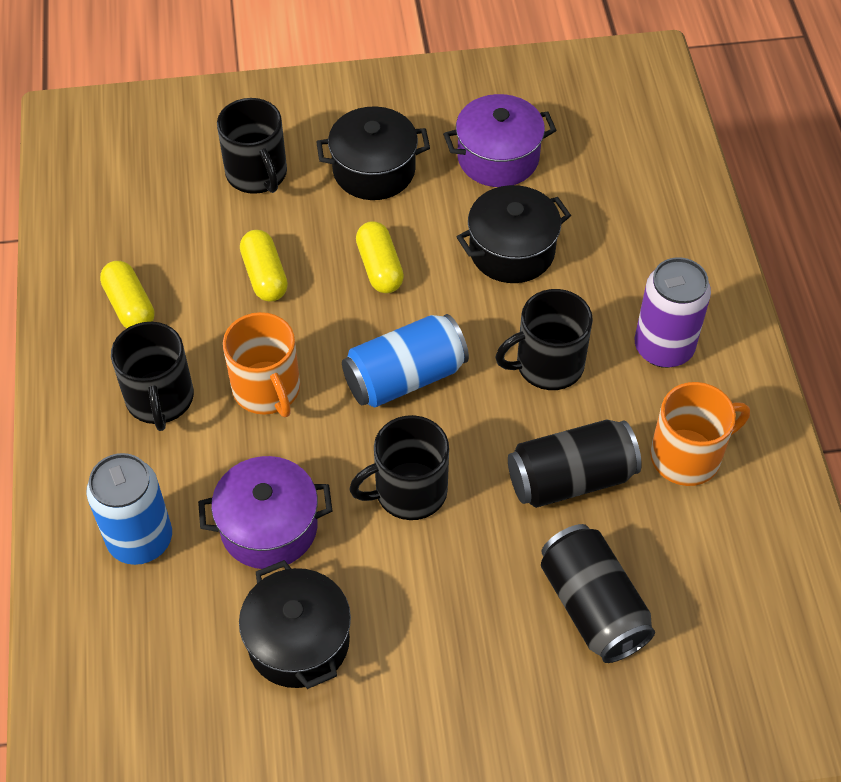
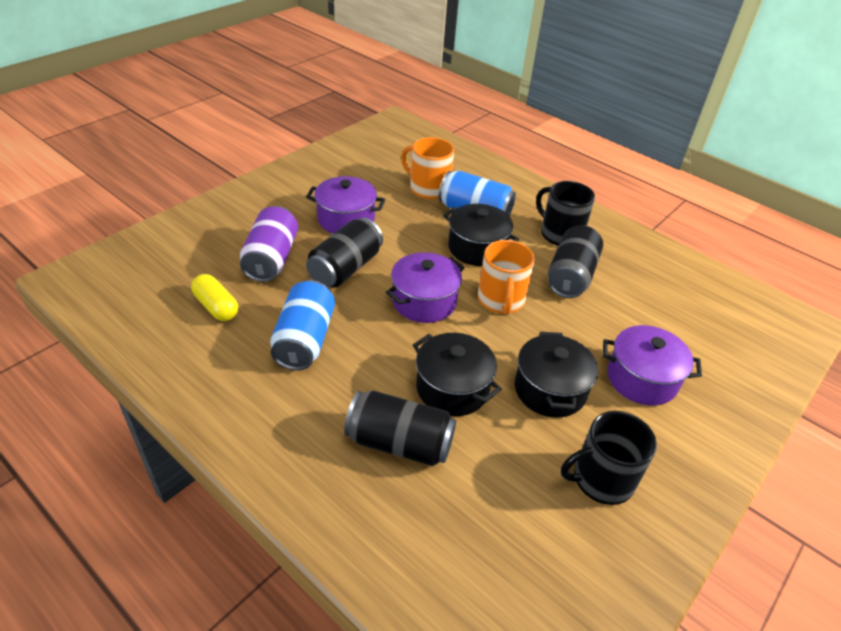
black can: [508,419,642,508] [541,524,655,663] = 2 -> [306,218,383,288] [344,390,456,466] [548,225,603,298] = 3
black mug: [111,322,194,431] [217,98,287,194] [349,415,449,520] [495,289,593,390] = 4 -> [536,181,595,246] [561,411,657,505] = 2
purple pot: [198,456,332,569] [443,94,557,187] = 2 -> [306,176,385,234] [386,252,465,323] [603,325,702,406] = 3
yellow capsule: [100,261,154,328] [240,230,288,302] [356,221,404,293] = 3 -> [191,274,238,321] = 1

